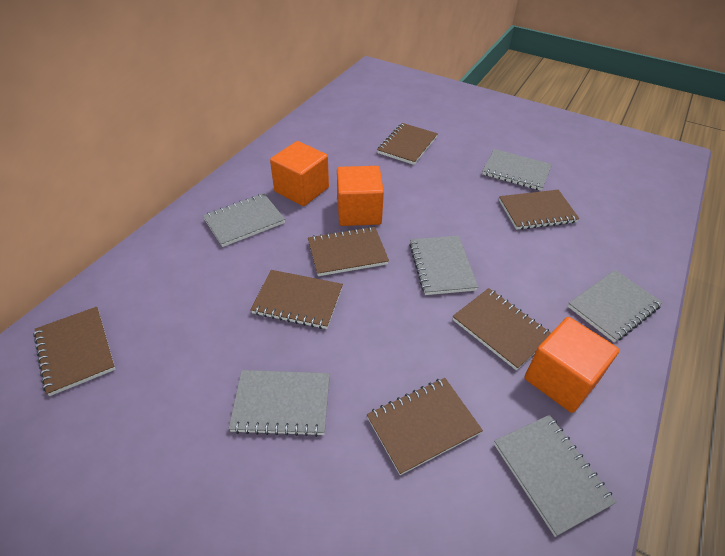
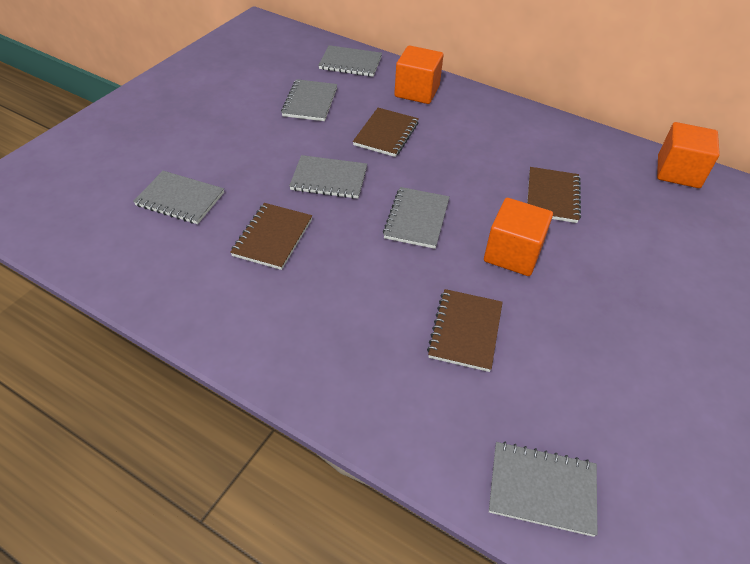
brown notebook: [33,307,115,396] [251,270,343,329] [308,226,389,276] [367,378,483,475] [377,123,438,165] [453,288,551,370] [499,190,580,230] = 7 -> [230,203,312,270] [353,108,419,157] [427,289,503,372] [527,167,581,223] = 4

